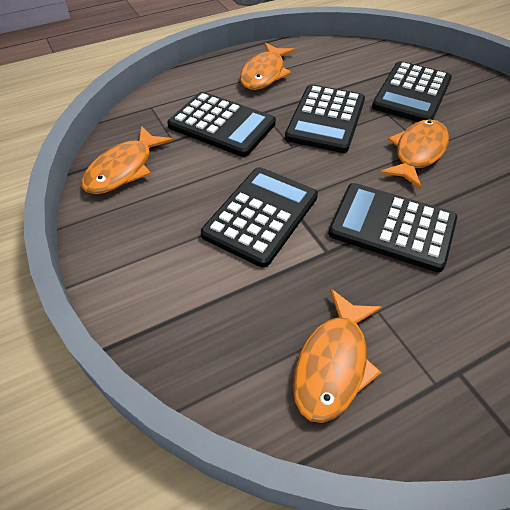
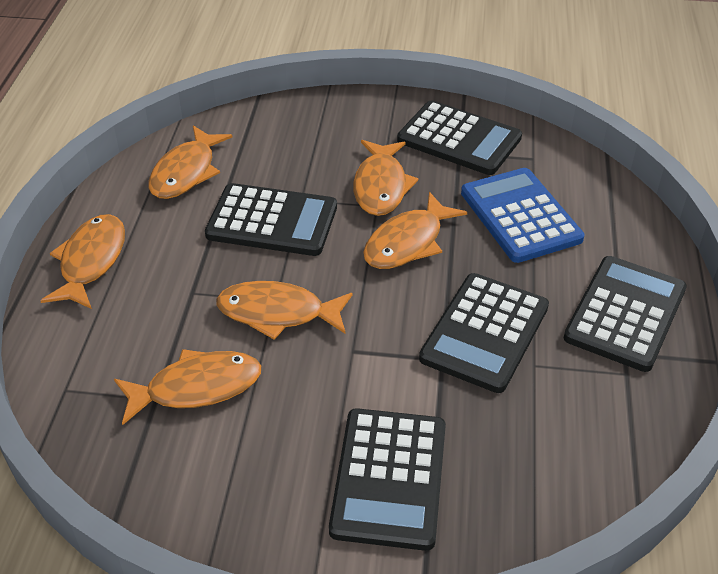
blue calculator: none = 0 -> [461,168,584,263] = 1
orange fish: [82,126,173,194] [240,43,295,90] [293,289,382,423] [380,119,449,189] = 4 -> [40,214,125,309] [114,349,261,425] [149,126,232,199] [216,281,353,340] [353,140,418,216] [363,192,467,269] = 6

